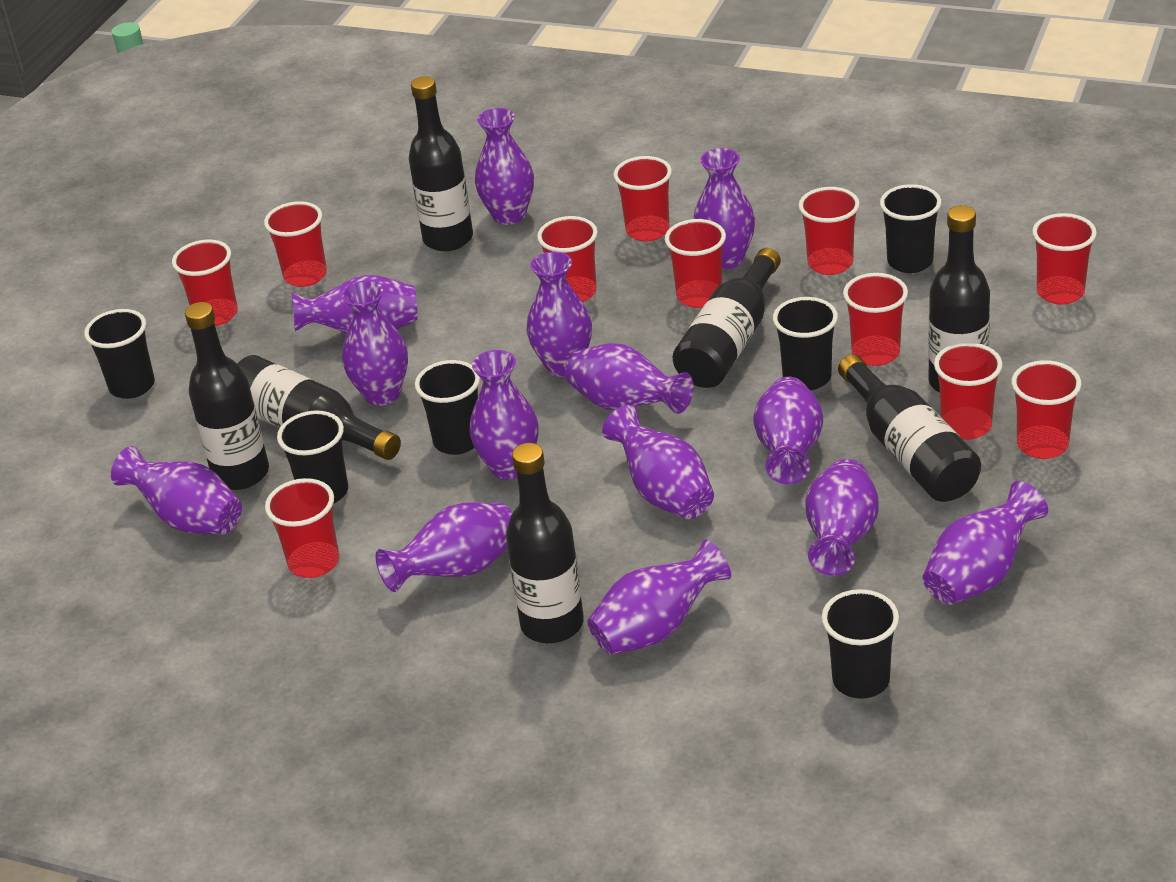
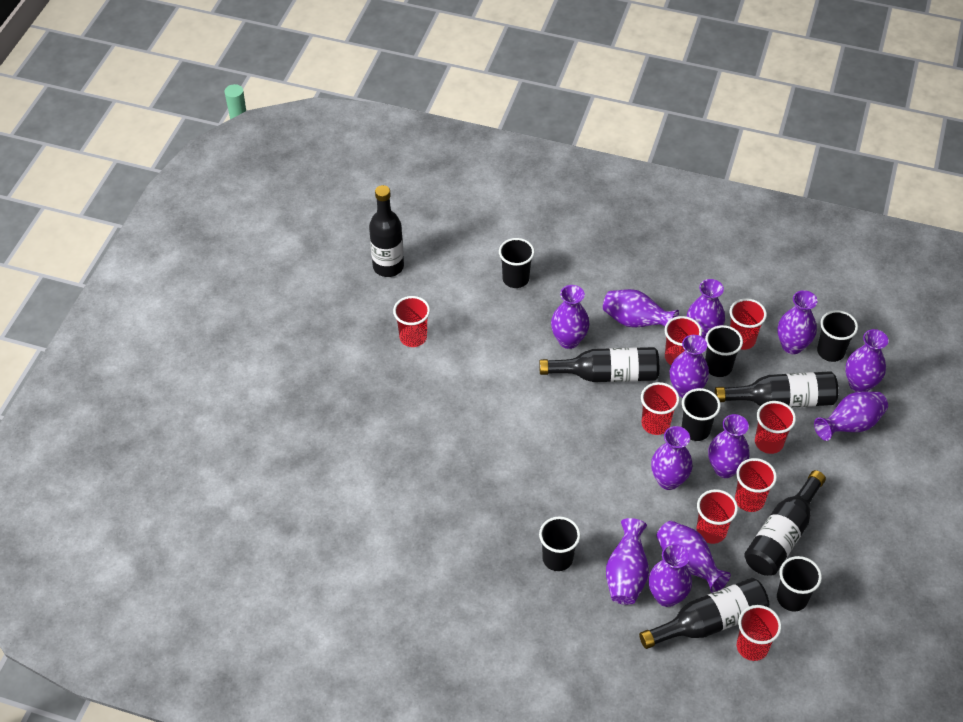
black bottle: [185,302,269,490] [237,355,401,460] [409,76,473,251] [506,443,584,643] [673,248,781,388] [838,354,981,502] [928,205,990,393] = 7 -> [369,185,404,277] [539,347,659,382] [639,578,769,649] [715,371,838,408] [744,470,826,576] = 5
purple vase: [111,446,242,535] [292,275,417,333] [342,281,408,406] [376,502,512,592] [469,350,539,480] [475,108,534,225] [526,251,592,377] [565,343,693,414] [587,539,731,655] [602,405,714,519] [693,148,755,269] [753,377,823,484] [805,459,879,576] [922,481,1048,605] = 14 -> [551,285,589,349] [603,289,679,328] [606,518,649,605] [648,544,692,607] [651,426,693,490] [656,521,731,593] [670,335,709,398] [687,279,725,339] [708,414,750,478] [777,290,818,354] [814,391,888,441] [845,329,888,392] = 12
red cup: [172,239,238,326] [264,201,327,287] [265,478,339,578] [537,216,598,302] [613,156,672,241] [665,219,726,308] [798,187,860,275] [843,273,908,366] [934,342,1003,440] [1011,360,1081,459] [1032,213,1097,305] = 11 -> [393,296,430,347] [641,382,679,435] [664,316,702,365] [696,489,738,544] [730,298,767,350] [735,458,777,512] [737,605,781,661] [755,401,796,454] = 8

